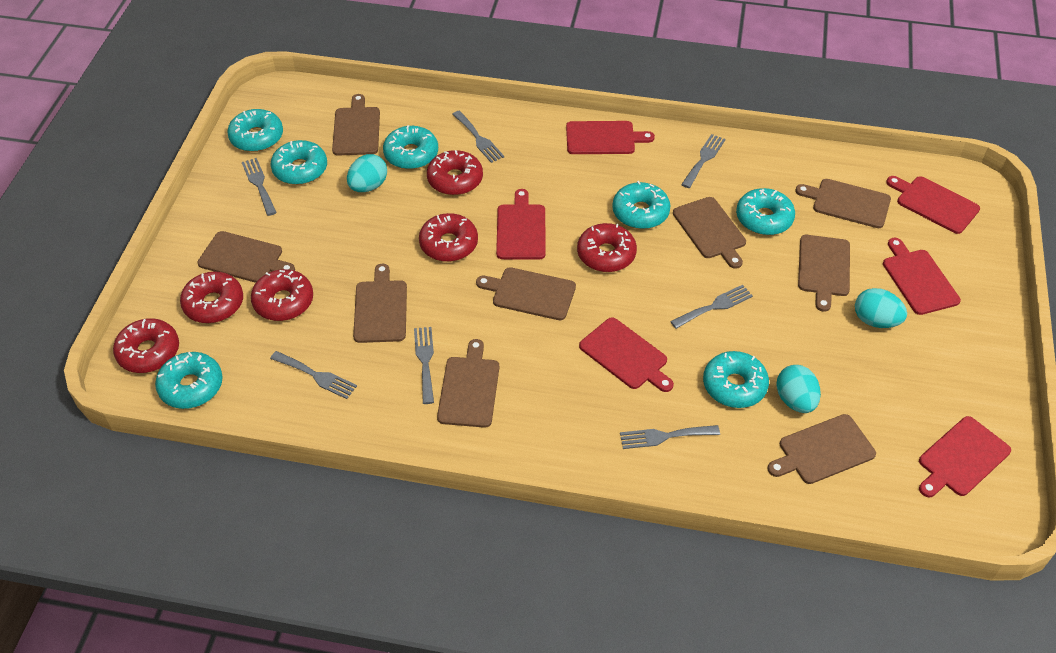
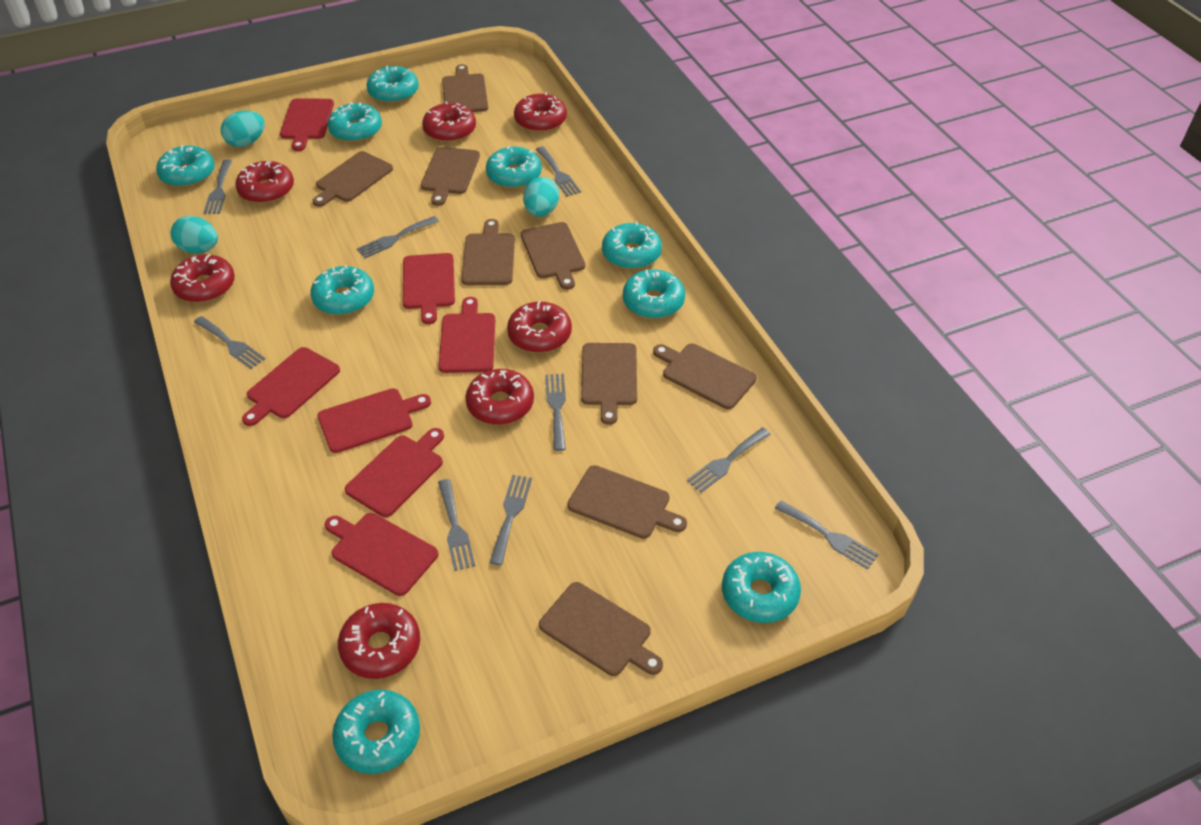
grey fork: [242,158,277,216] [270,351,357,399] [414,327,434,404] [452,111,504,163] [620,425,720,449] [670,285,753,329] [681,134,725,188] = 7 -> [194,316,265,369] [203,160,232,214] [357,216,439,258] [438,479,475,571] [490,475,532,565] [536,146,581,197] [545,374,566,451] [687,428,771,493] [774,501,879,569] = 9
red cutting board: [496,189,546,259] [566,121,655,154] [579,318,674,392] [883,238,961,315] [886,176,980,234] [919,416,1011,497] = 6 -> [242,347,340,426] [280,99,334,151] [318,388,431,453] [325,513,439,596] [345,428,444,517] [403,253,455,324] [438,297,495,373] = 7
red donut: [113,318,179,373] [180,271,243,323] [251,269,313,321] [419,213,478,262] [427,150,483,195] [577,223,637,272] = 6 -> [170,254,235,303] [235,161,294,204] [338,603,420,679] [422,101,476,142] [465,369,534,425] [507,301,572,353] [514,92,567,132] = 7
turquoise donut: [155,352,223,409] [227,109,283,152] [271,140,327,185] [383,125,438,169] [612,181,671,229] [703,351,769,408] [736,188,795,235] = 7 -> [156,145,215,187] [311,265,374,315] [327,102,382,142] [332,690,420,774] [366,66,419,103] [486,146,542,188] [602,221,662,269] [623,269,685,318] [722,552,801,623] = 9

